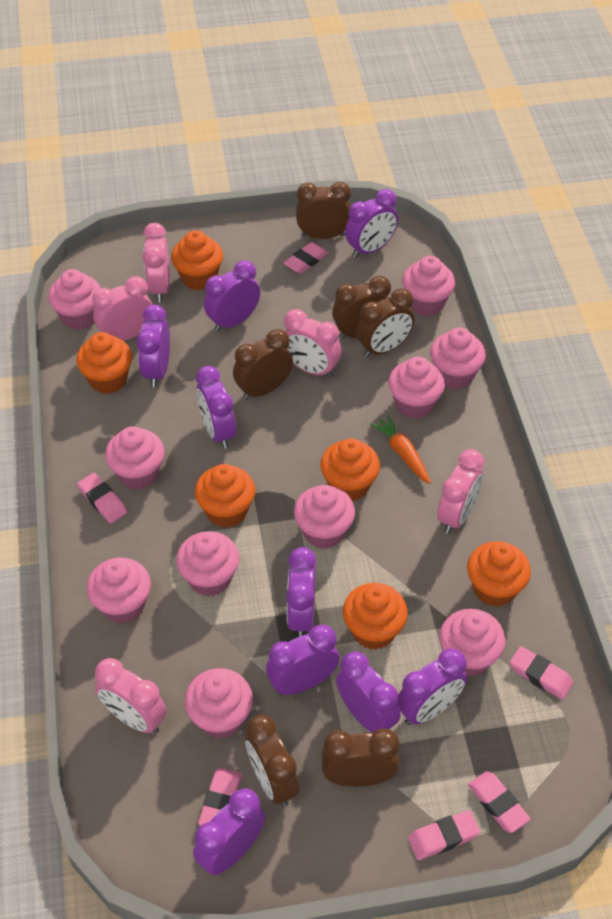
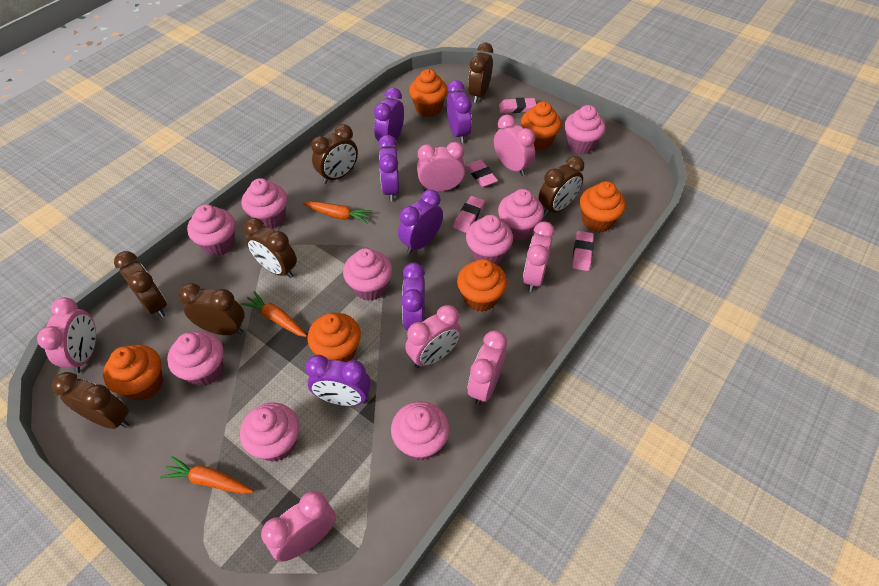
brown clock: [233,329,293,400] [245,715,300,807] [296,182,351,239] [321,728,400,787] [332,276,391,339] [356,288,415,358] = 6 -> [52,372,129,429] [114,251,167,318] [179,283,244,335] [244,218,297,278] [311,124,358,184] [468,43,493,103] [539,156,584,216] = 7
orange carrot: [370,415,431,484] = 1 -> [160,456,253,494] [241,291,307,337] [303,201,372,223] = 3
pink clock: [92,276,153,341] [95,658,167,734] [143,223,170,302] [284,309,342,378] [437,449,484,534] = 5 -> [37,297,96,373] [261,491,336,562] [405,305,462,368] [417,142,465,191] [468,330,507,405] [494,115,535,176] [523,221,555,292] = 7
pink cupcake: [49,269,101,330] [87,558,151,624] [105,426,164,490] [176,531,239,596] [185,668,253,739] [294,485,355,549] [388,357,445,419] [402,256,455,316] [430,327,486,389] [439,609,505,677] = 10 -> [167,331,223,387] [187,204,235,256] [240,403,299,462] [242,178,287,229] [343,248,392,301] [391,401,449,461] [466,215,513,265] [498,189,544,240] [564,105,606,154] = 9
pink eraser: [77,473,127,523] [198,768,242,826] [284,242,329,274] [408,810,480,860] [468,771,530,833] [510,646,573,699] = 6 -> [453,196,485,233] [466,160,498,187] [499,98,536,113] [572,231,594,271] = 4
purple clock: [136,305,170,387] [193,788,266,875] [196,366,236,449] [204,261,260,332] [266,625,339,695] [286,547,317,637] [336,651,400,733] [345,189,398,258] [398,648,467,725] = 9 -> [305,355,371,406] [374,88,404,147] [378,135,399,202] [398,190,443,254] [401,263,425,330] [446,80,472,143] = 6

